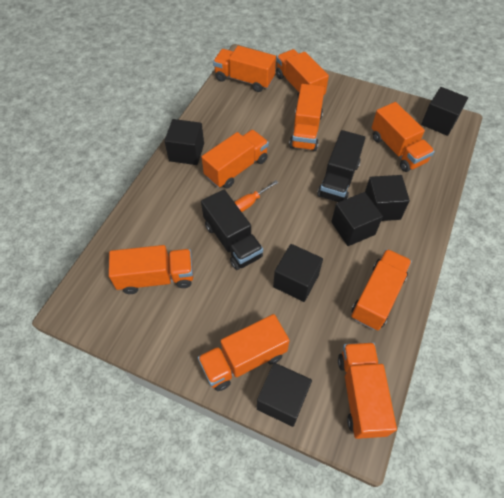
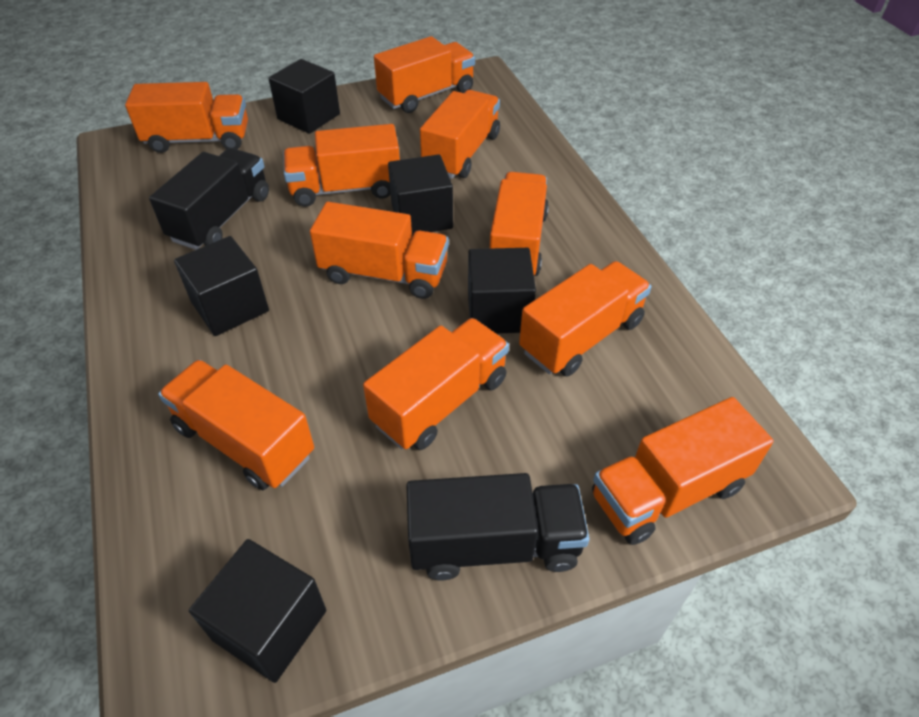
black cube: [164,119,204,165] [257,363,312,427] [273,244,323,302] [331,192,383,246] [365,175,410,221] [421,87,468,136] = 6 -> [174,236,269,336] [189,539,326,683] [268,59,340,134] [388,154,453,235] [468,248,536,333] = 5
orange screwdriver: [234,180,279,212] = 1 -> none = 0
orange truck: [109,245,193,294] [198,314,290,391] [202,130,269,189] [213,46,276,92] [276,49,329,98] [289,84,325,151] [338,342,397,439] [351,249,412,330] [372,102,435,172] = 9 -> [125,82,248,153] [158,359,314,490] [283,124,400,207] [310,202,449,299] [363,318,509,450] [374,36,475,113] [420,90,500,179] [490,172,549,276] [519,261,651,377] [592,397,773,545] = 10

